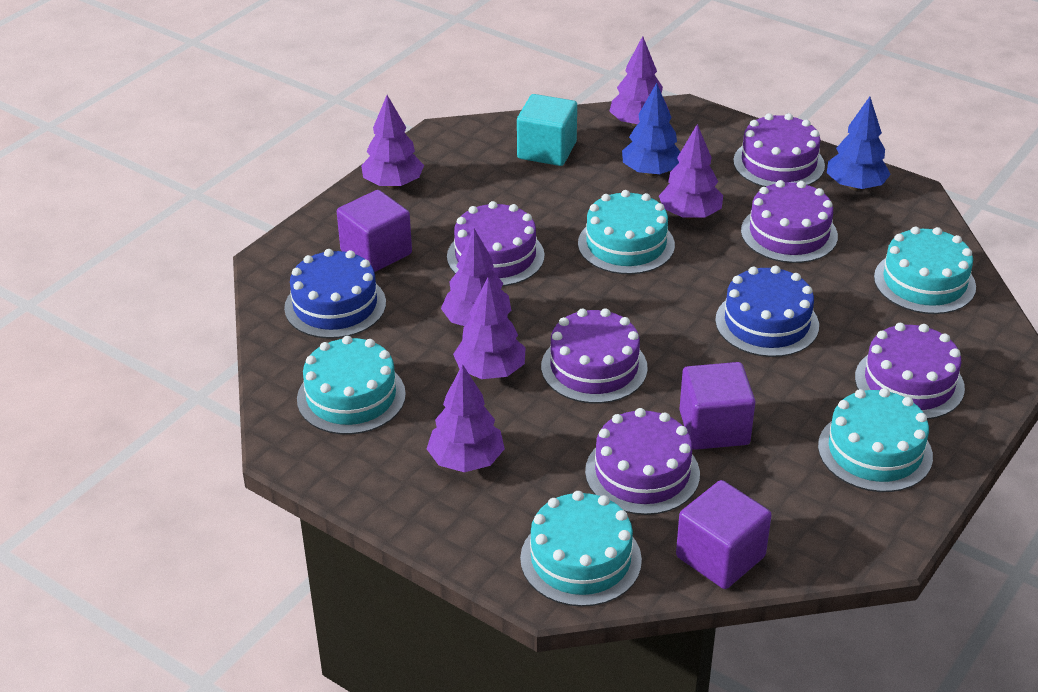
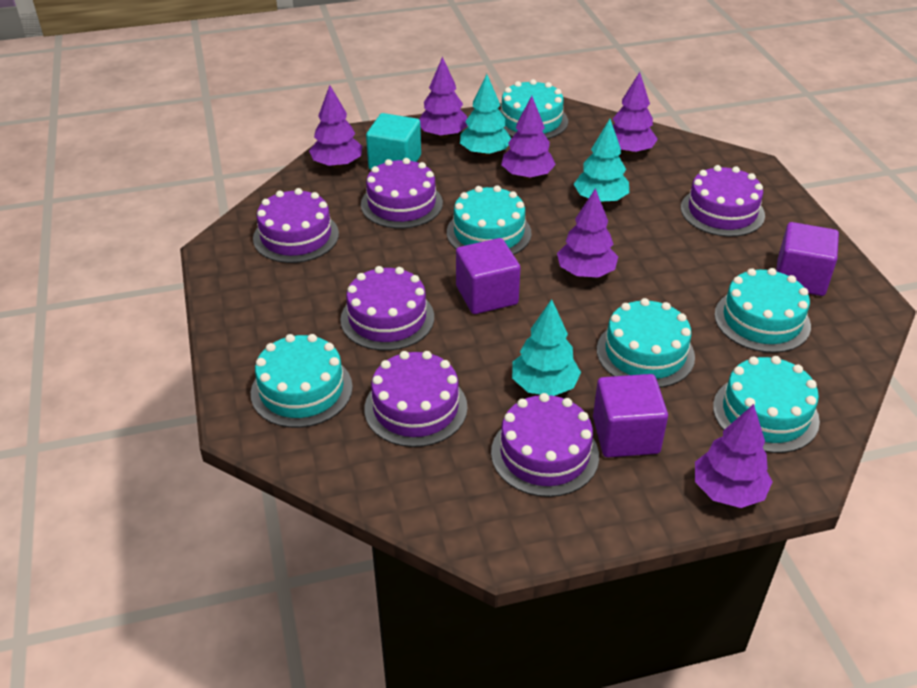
blue cake: [284,249,386,339] [715,266,819,357] = 2 -> none = 0
blue tree: [622,83,680,176] [827,97,891,191] = 2 -> none = 0
turquoise cake: [297,336,406,435] [520,491,642,607] [578,190,675,274] [818,388,933,492] [874,227,976,314] = 5 -> [251,334,353,428] [447,185,531,255] [500,79,568,139] [597,298,695,388] [713,356,820,453] [714,268,811,353] = 6
turquoise tree: none = 0 -> [460,74,511,156] [512,299,581,396] [574,119,629,204] = 3

